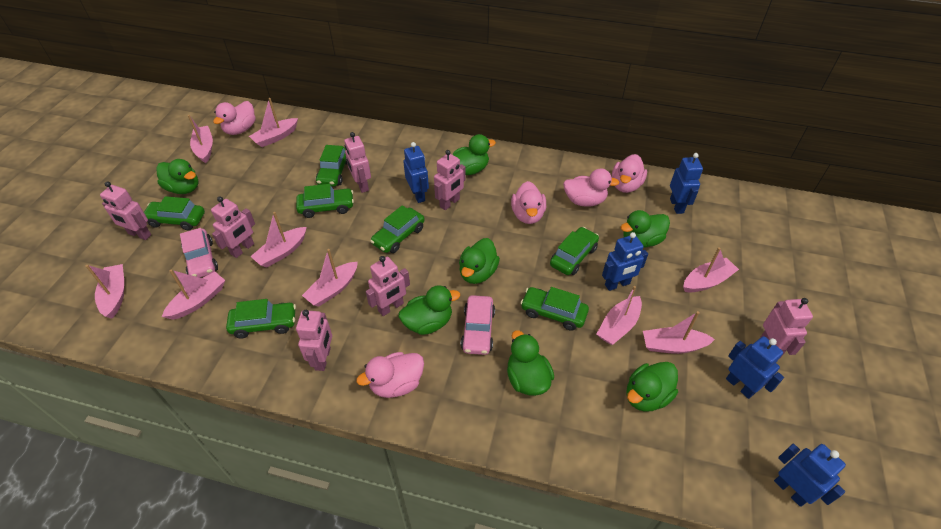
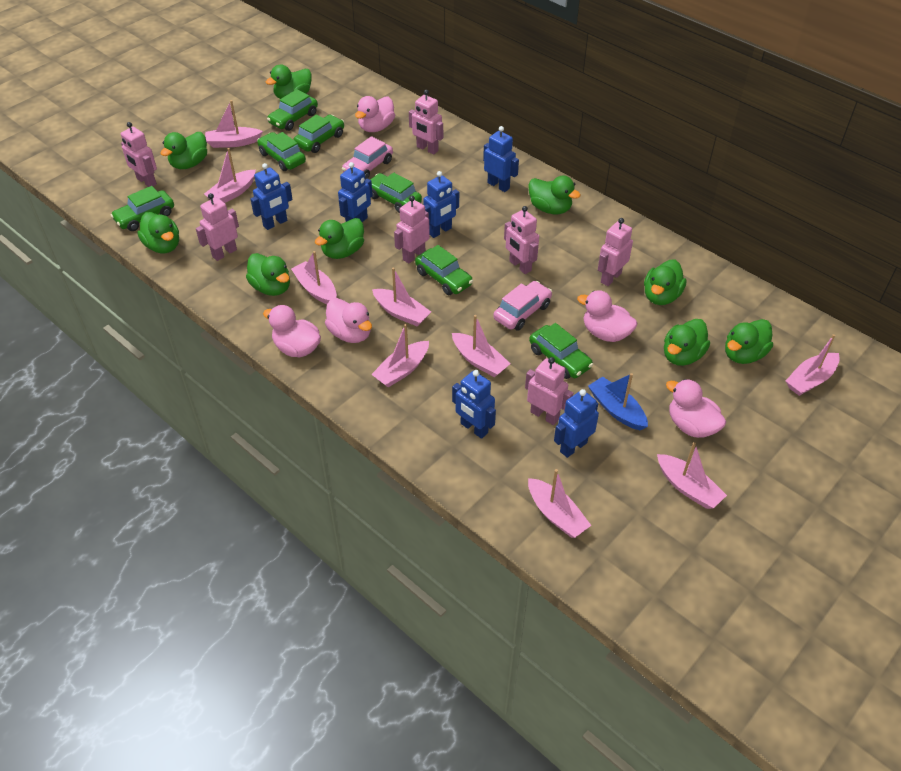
blue boat: none = 0 -> [588,373,648,430] = 1
blue robot: [403,142,429,203] [602,232,648,291] [670,153,703,214] [726,336,784,399] [774,444,846,507] = 5 -> [251,163,293,230] [338,162,373,222] [423,171,459,238] [452,370,496,439] [483,126,519,192] [554,389,599,458] = 6
green duck: [156,159,199,194] [399,285,460,335] [452,134,496,175] [459,238,500,284] [507,330,554,396] [620,210,670,248] [626,362,678,412] = 7 -> [137,212,179,253] [160,132,207,169] [246,253,290,296] [266,64,312,99] [315,218,364,259] [528,176,581,214] [644,260,687,305] [664,319,710,366] [725,319,773,364] = 9

